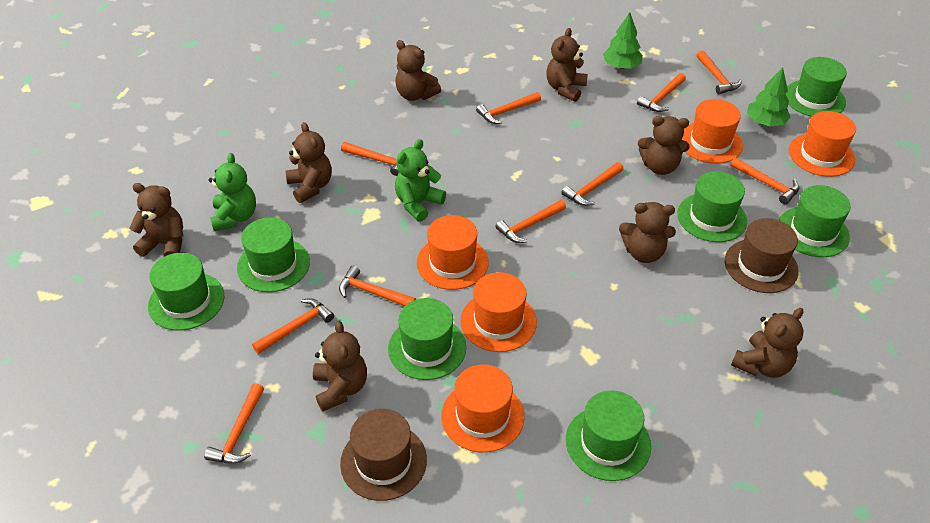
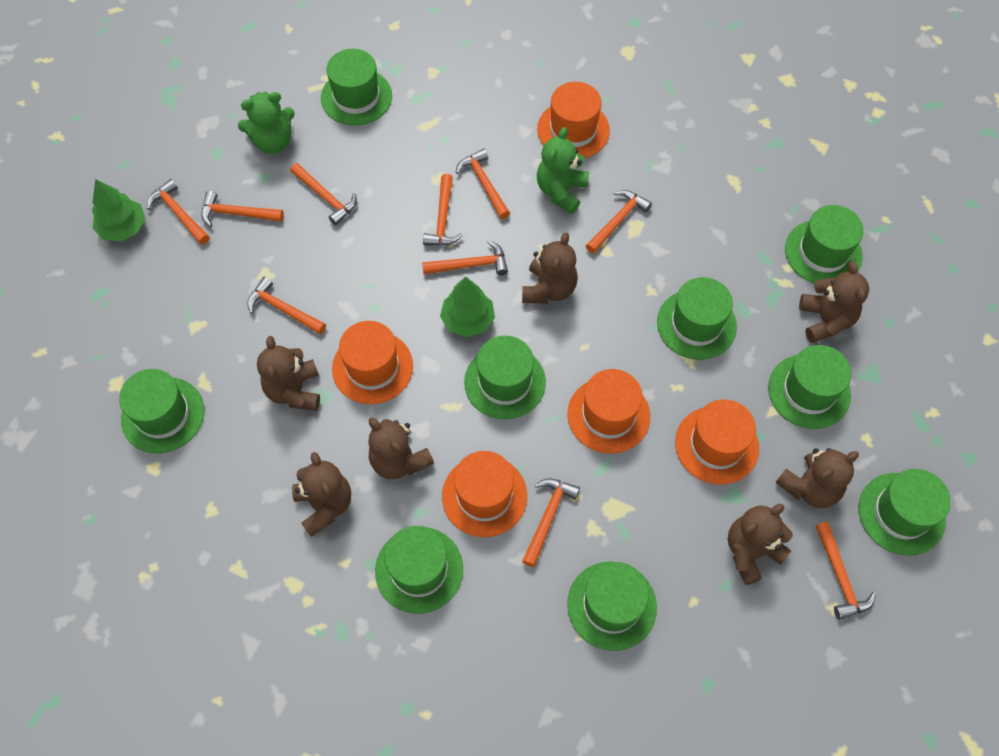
brown hat: [340,409,427,501] [725,218,799,293] = 2 -> none = 0
brown teddy bear: [129,183,183,257] [286,122,332,203] [313,321,367,412] [395,40,441,101] [546,28,588,102] [619,202,676,263] [638,116,690,175] [731,308,804,378] = 8 -> [257,336,320,411] [292,452,351,537] [368,418,434,479] [522,232,578,304] [728,504,793,585] [775,448,859,508] [799,261,869,343] = 7
green hat: [148,253,224,331] [237,217,310,292] [388,298,466,380] [566,390,651,481] [677,171,747,242] [779,185,851,257] [786,57,847,117] = 7 -> [119,369,204,453] [321,49,392,126] [375,526,463,614] [464,336,546,419] [567,562,657,651] [657,277,737,360] [768,345,852,429] [785,205,864,284] [859,469,951,556] = 9

